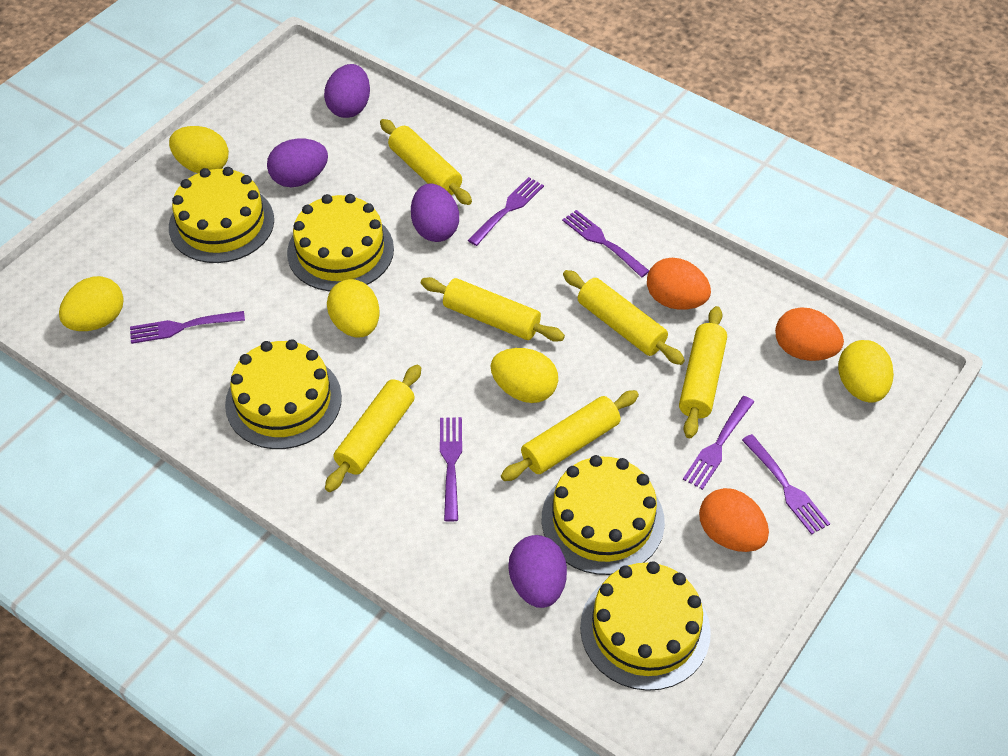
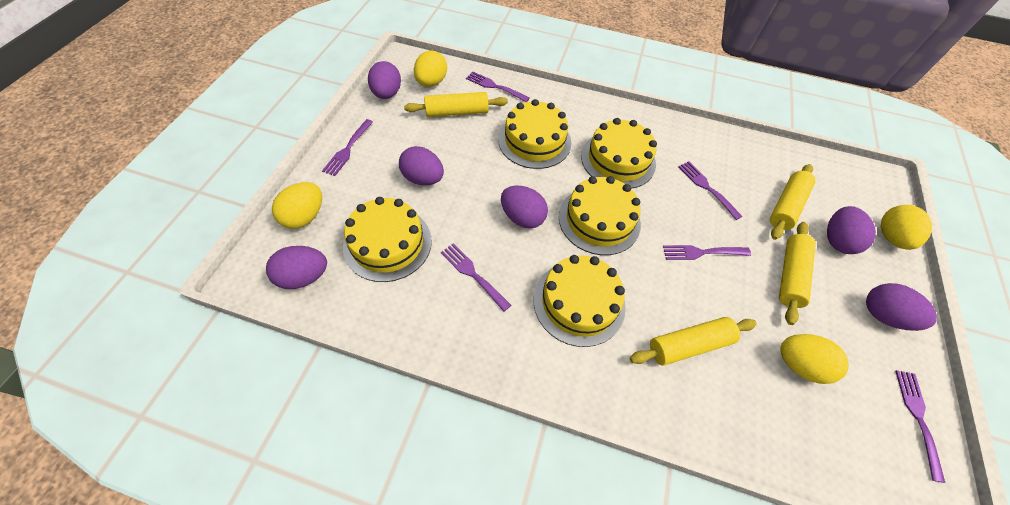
orange egg: [647,258,711,310] [699,488,769,552] [775,307,844,361] = 3 -> none = 0
purple egg: [267,139,328,187] [324,64,370,118] [411,183,459,242] [509,535,567,608] = 4 -> [266,246,327,289] [368,61,401,99] [399,146,444,185] [501,186,548,229] [827,206,876,254] [866,283,937,331] = 6
yellow egg: [59,276,124,331] [169,126,229,174] [327,279,380,337] [491,348,558,403] [838,340,894,403] = 5 -> [272,182,322,229] [414,50,447,87] [780,334,849,384] [881,205,932,250] = 4
yellow rolling pin: [325,365,421,492] [380,119,472,205] [421,277,565,342] [501,390,639,481] [563,270,685,365] [679,306,727,438] = 6 -> [404,92,508,117] [630,317,757,366] [770,164,816,240] [779,222,816,325] = 4

